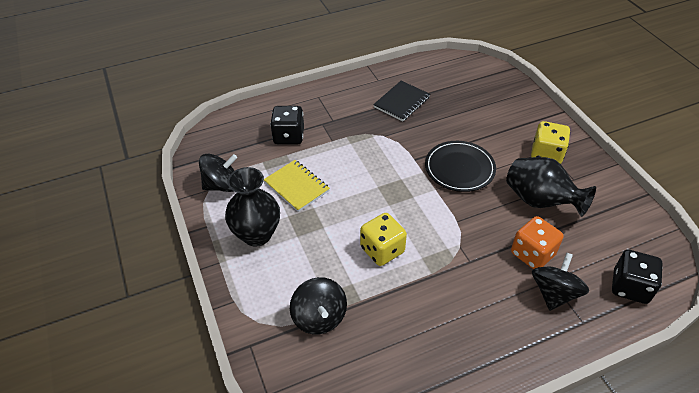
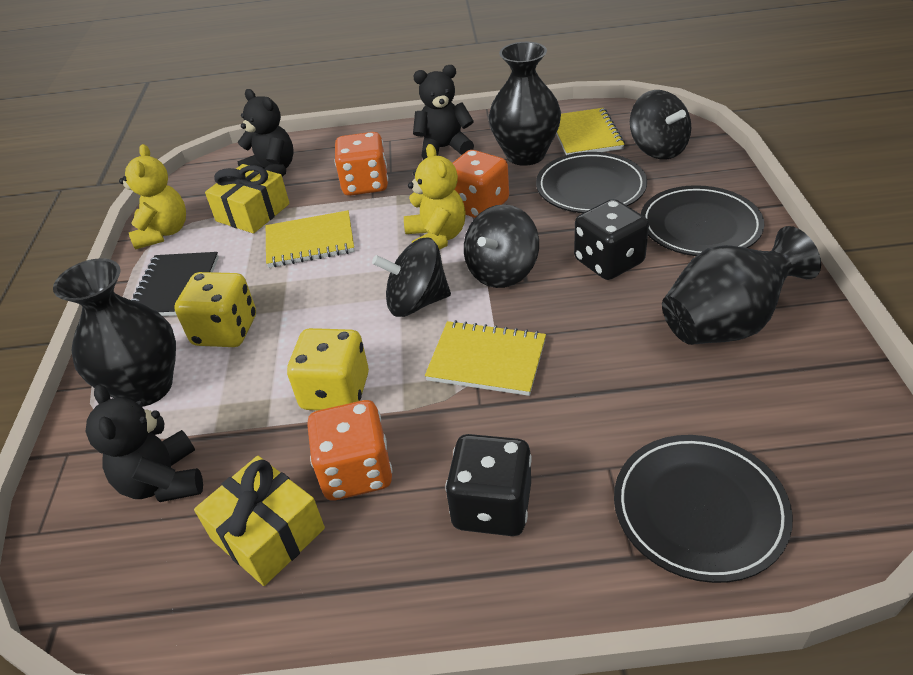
black plate: [425,141,496,192] = 1 -> [536,152,647,213] [614,435,793,583] [641,185,764,256] = 3
black teddy bear: none = 0 -> [86,385,203,502] [238,89,294,177] [413,65,474,160] = 3
black vase: [225,167,280,247] [506,157,596,217] = 2 -> [53,258,176,407] [489,42,561,166] [662,226,821,345] = 3
orange dice: [511,216,564,269] = 1 -> [307,400,393,500] [334,132,388,196] [453,150,509,218] = 3
yellow gift: none = 0 -> [194,456,325,586] [205,164,290,233] = 2
yellow notebook: [264,160,330,212] = 1 -> [266,210,355,268] [425,320,546,396] [556,108,625,155] = 3
yellow teddy bear: none = 0 -> [119,144,186,249] [404,144,466,250] = 2

